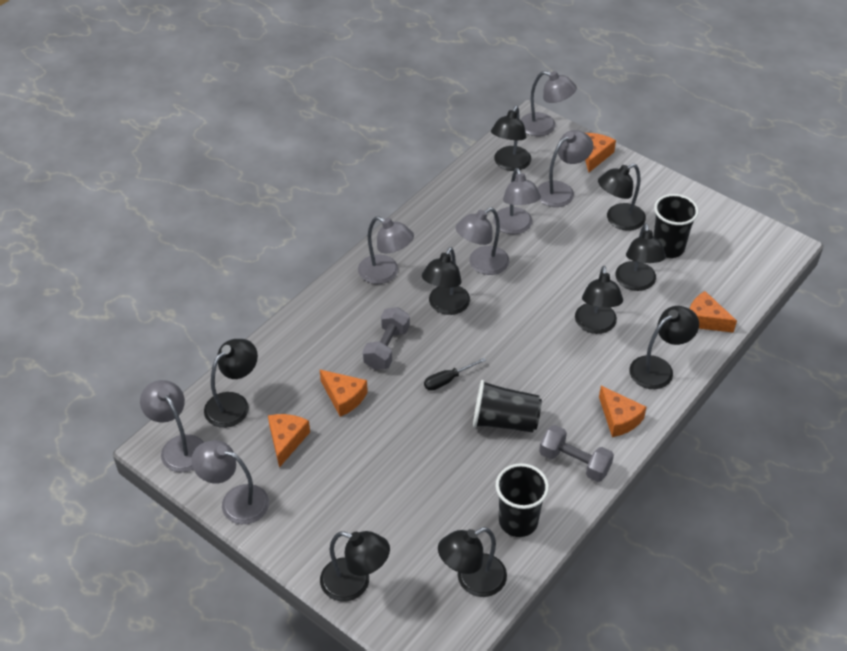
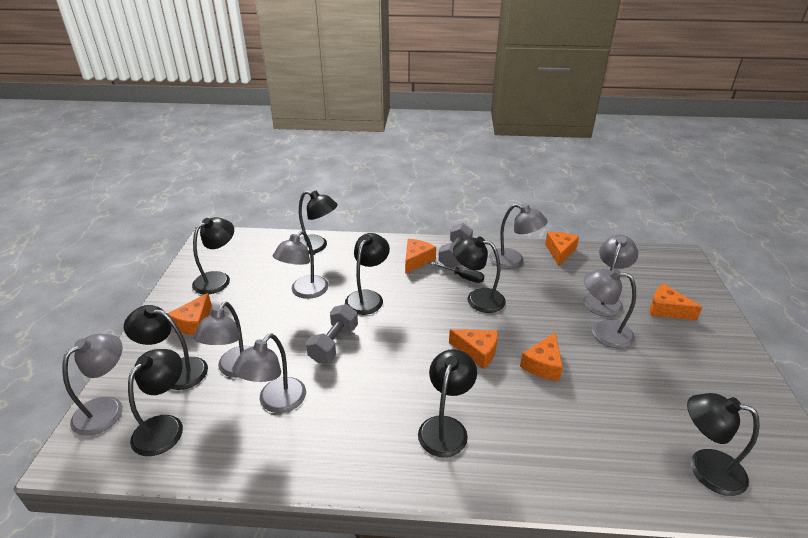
black cup: [473,380,542,432] [496,463,549,537] [653,194,699,258] = 3 -> none = 0
black lamp: [204,339,258,428] [320,531,390,601] [422,247,470,315] [438,527,507,597] [491,106,531,171] [575,266,623,334] [598,164,646,231] [616,223,666,291] [629,306,699,389] = 9 -> [124,305,208,390] [128,349,183,456] [192,217,234,294] [299,191,338,254] [345,233,390,315] [418,349,477,457] [453,237,506,313] [687,393,760,496] = 8
orange cheese: [268,414,310,468] [320,370,368,417] [585,133,616,172] [599,386,647,437] [690,291,737,333] = 5 -> [167,293,212,335] [405,239,436,274] [449,329,498,369] [520,332,563,381] [545,232,579,266] [650,284,702,320] = 6

